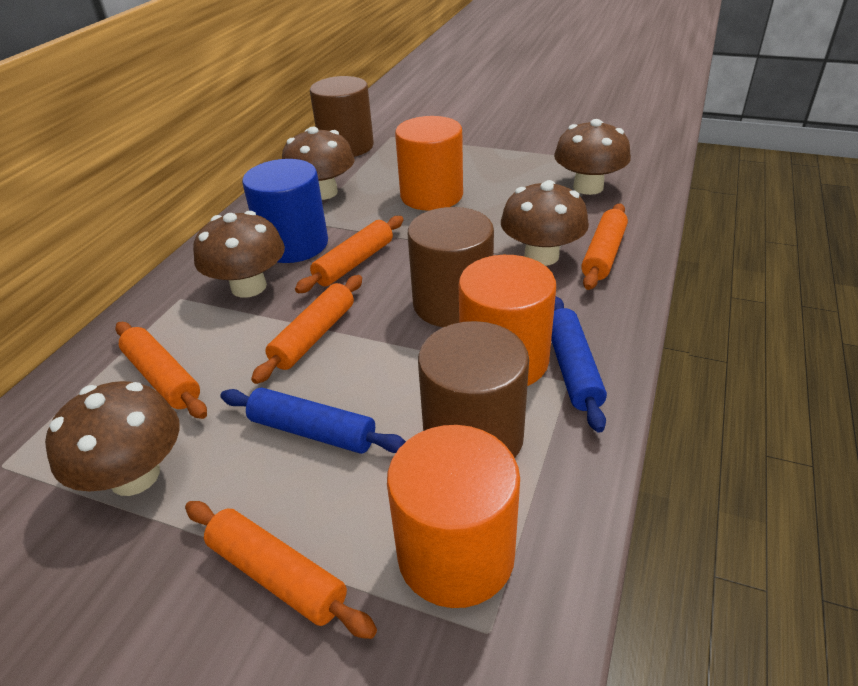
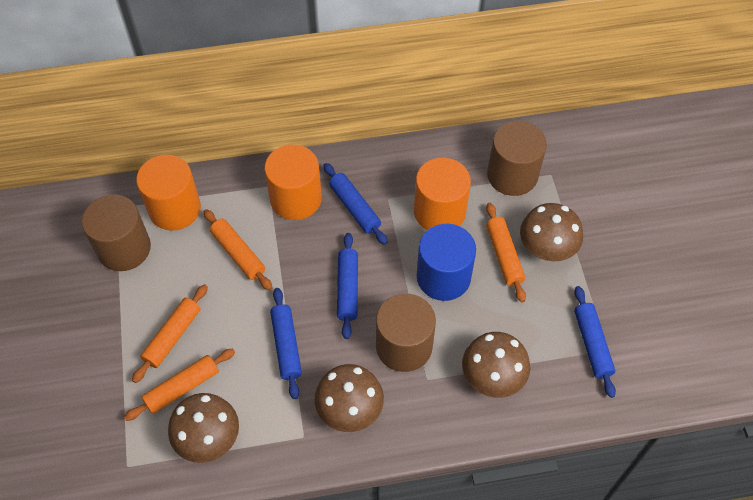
blue rolling pin: [220,388,406,454] [551,297,607,433] = 2 -> [270,288,302,399] [323,163,388,245] [337,233,358,339] [574,286,616,398] = 4
brown mushroom: [45,381,179,496] [193,211,285,298] [282,127,355,200] [501,180,589,266] [554,119,631,195] = 5 -> [168,393,239,463] [314,364,384,432] [462,332,530,398] [520,203,583,261] = 4
orange rolling pin: [115,322,207,419] [185,501,377,639] [251,275,362,384] [295,216,404,293] [581,204,628,290] = 5 -> [124,348,235,421] [132,284,208,383] [204,209,272,290] [486,203,526,302] = 4

